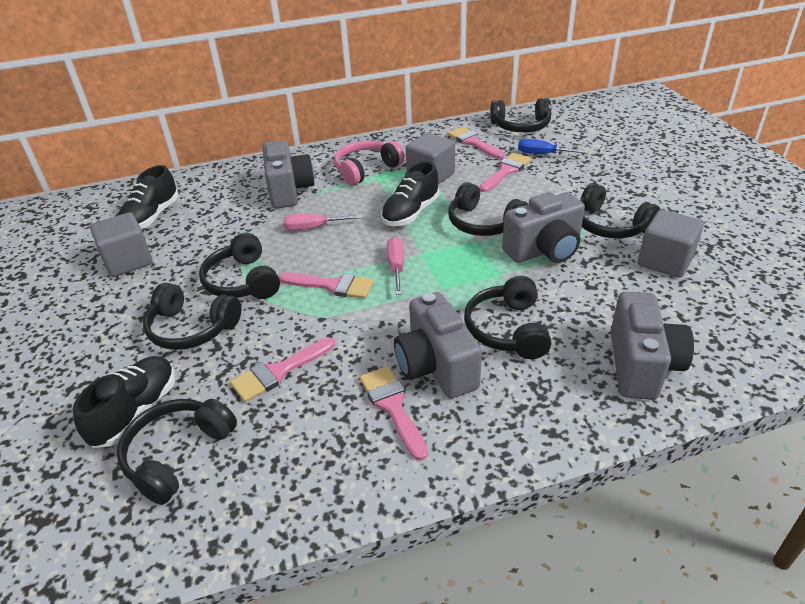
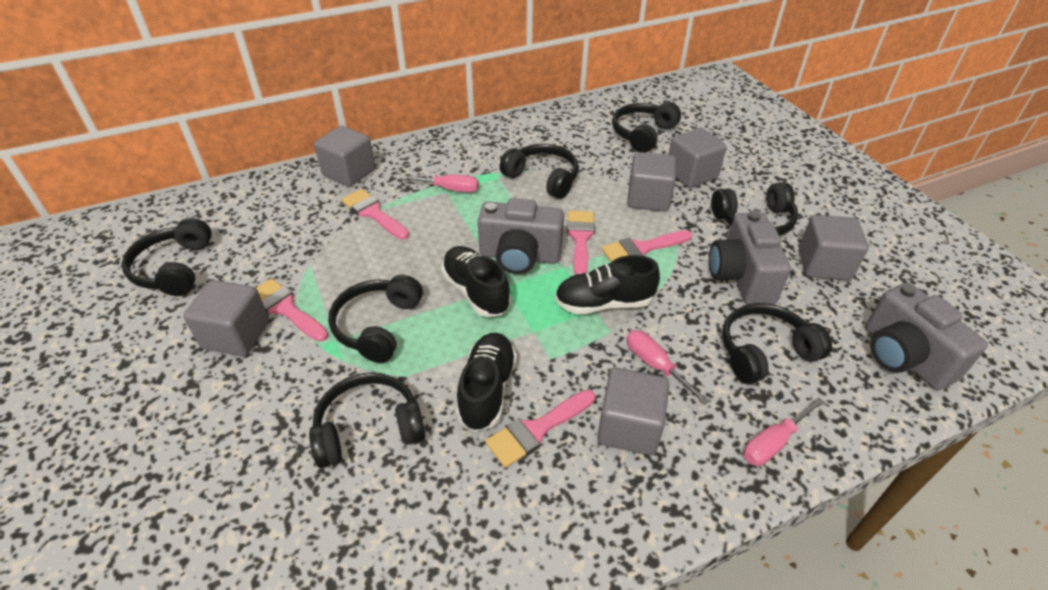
blue screwdriver: [518,139,589,154] = 1 -> none = 0
grey camera: [262,140,315,209] [394,292,482,399] [502,192,585,263] [611,292,694,400] = 4 -> [478,198,564,274] [709,211,791,305] [865,282,988,390] = 3
grey cube: [90,212,152,277] [406,133,455,184] [638,210,704,278] = 3 -> [183,280,269,356] [314,126,375,187] [597,367,669,455] [627,152,676,212] [668,128,727,188] [799,215,869,280] = 6
pink headphones: [334,140,405,186] = 1 -> none = 0
pink screwdriver: [283,213,362,231] [387,237,404,295] = 2 -> [400,175,479,193] [626,330,710,405] [744,397,824,466] = 3

